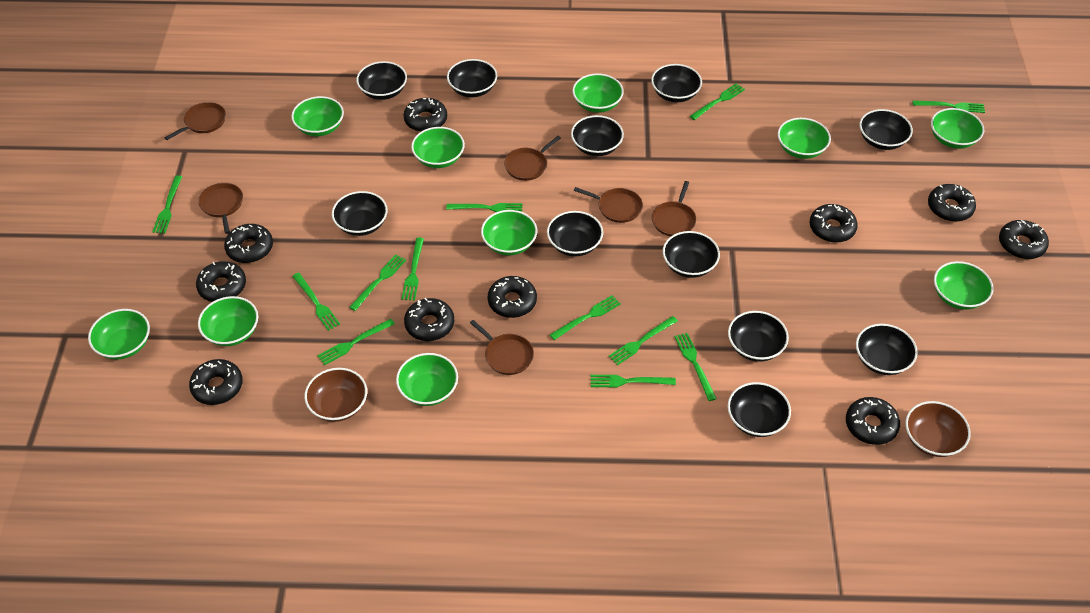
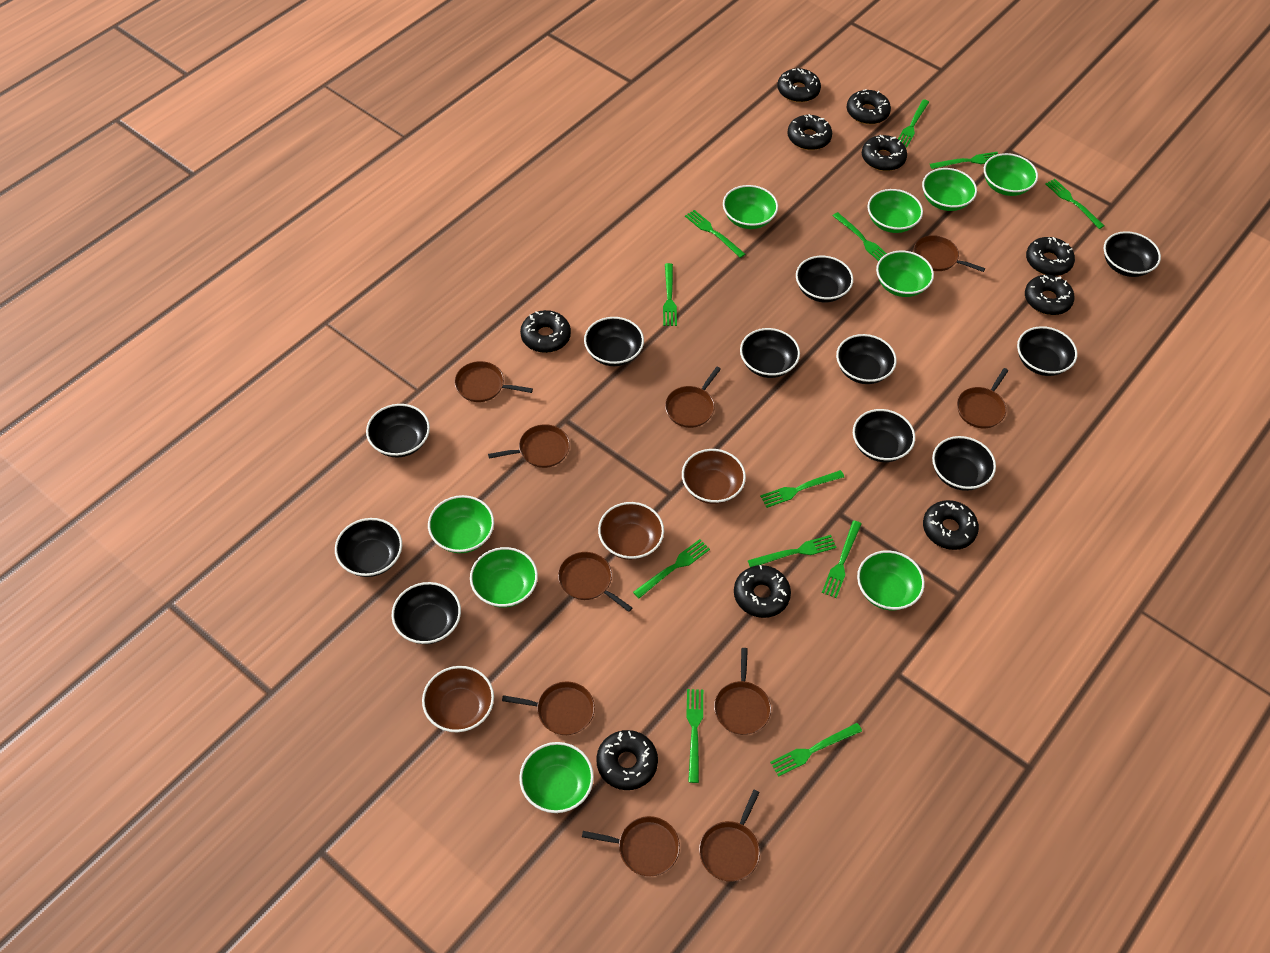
brown bowl: [304,368,367,422] [905,401,971,457] = 2 -> [422,666,494,732] [598,502,664,560] [682,449,746,504] = 3
brown pan: [164,102,226,140] [198,183,243,234] [470,320,534,375] [504,136,561,181] [574,187,643,223] [652,181,696,236] = 6 -> [455,361,533,402] [488,424,570,468] [502,681,595,735] [558,552,632,612] [582,816,680,876] [665,367,721,428] [699,790,760,882] [714,648,771,735] [914,235,985,272] [957,368,1008,428] = 10
green bowl: [88,309,150,359] [198,296,258,346] [291,96,344,136] [396,353,458,406] [411,127,465,168] [481,210,537,255] [573,73,624,113] [778,118,831,159] [931,108,984,149] [934,261,994,310] = 10 -> [428,495,494,553] [470,547,538,608] [519,742,594,813] [723,185,778,229] [857,550,925,611] [867,189,923,233] [876,251,934,297] [922,168,977,211] [984,153,1038,196] = 9

